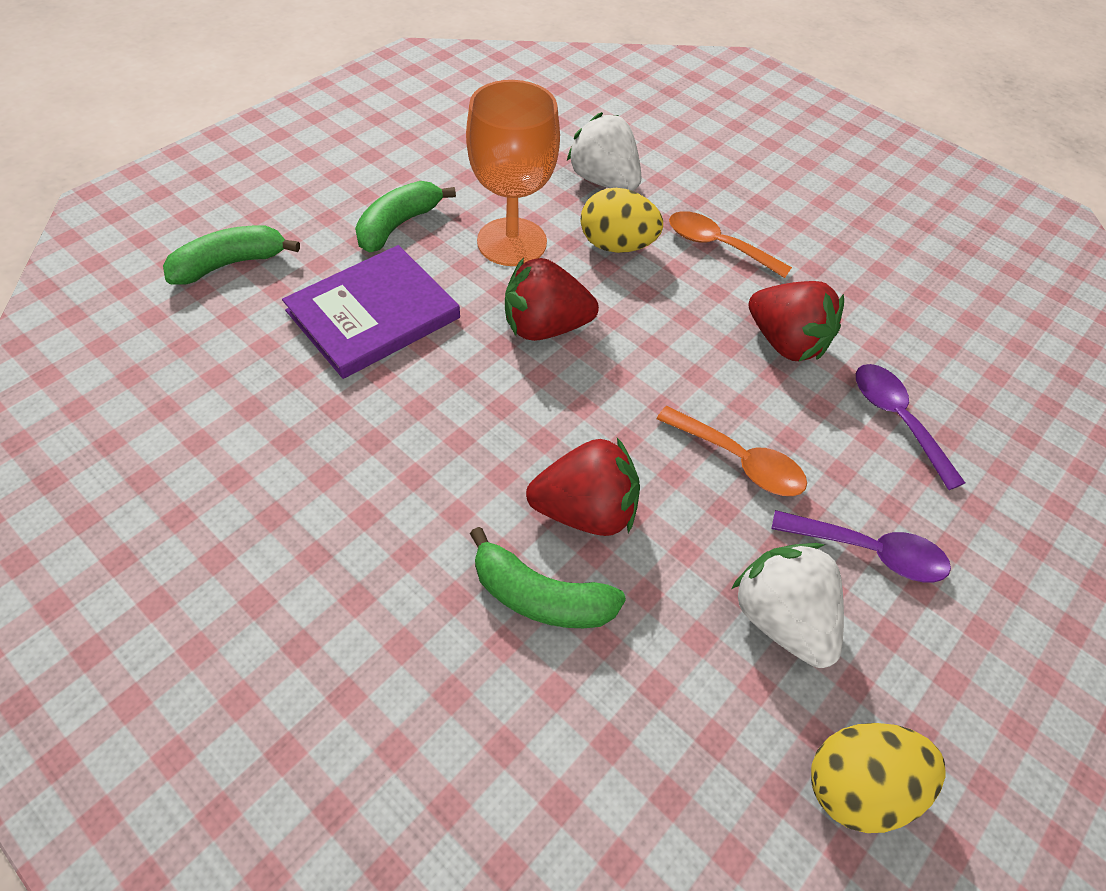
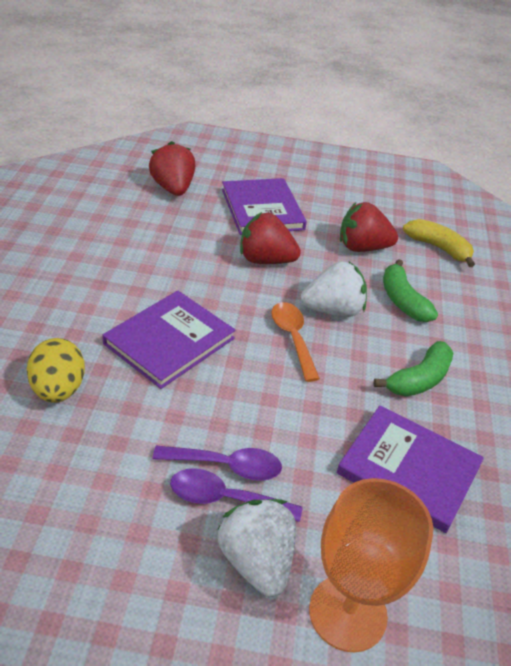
green banana: [163,226,300,285] [355,181,456,252] [470,527,626,628] = 3 -> [373,341,453,397] [383,259,438,322] = 2
orange spoon: [656,406,807,496] [669,211,792,278] = 2 -> [271,302,320,382] = 1
purple book: [282,245,460,379] = 1 -> [102,291,235,389] [222,178,307,235] [337,405,484,533] = 3
yellow banana: none = 0 -> [403,219,475,267] = 1
yellow egg: [581,188,663,253] [811,723,946,833] = 2 -> [27,338,85,403] = 1

